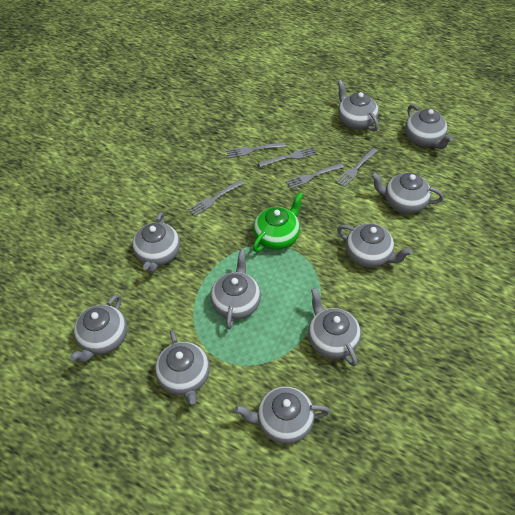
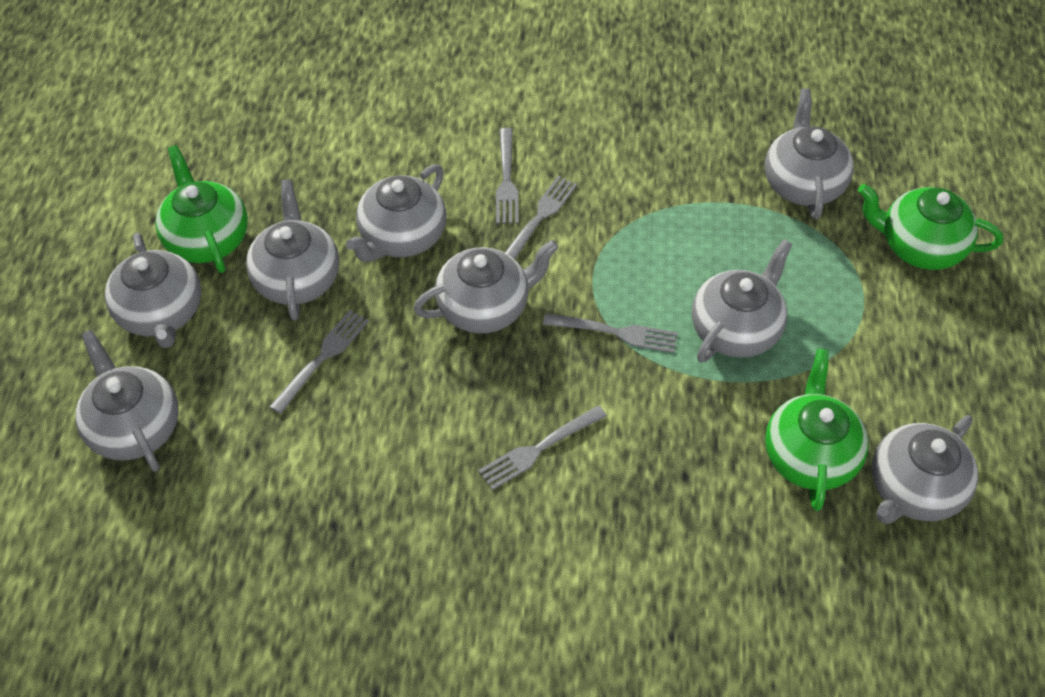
green teapot: [253,192,303,252] = 1 -> [155,145,248,273] [765,349,869,511] [858,184,1003,270] = 3
grey teapot: [70,294,127,363] [132,212,180,274] [155,330,210,405] [210,250,261,329] [235,386,330,444] [308,288,361,366] [337,80,379,131] [337,223,413,268] [371,172,444,214] [405,104,453,149] = 10 -> [76,330,179,471] [105,233,202,348] [246,180,339,320] [346,164,447,262] [413,240,559,334] [692,239,793,363] [765,88,854,219] [872,415,978,524] = 8

